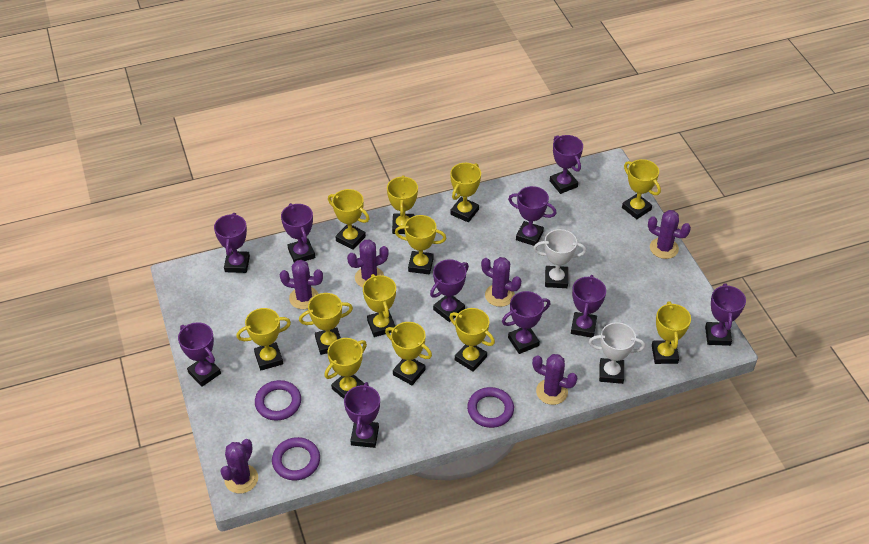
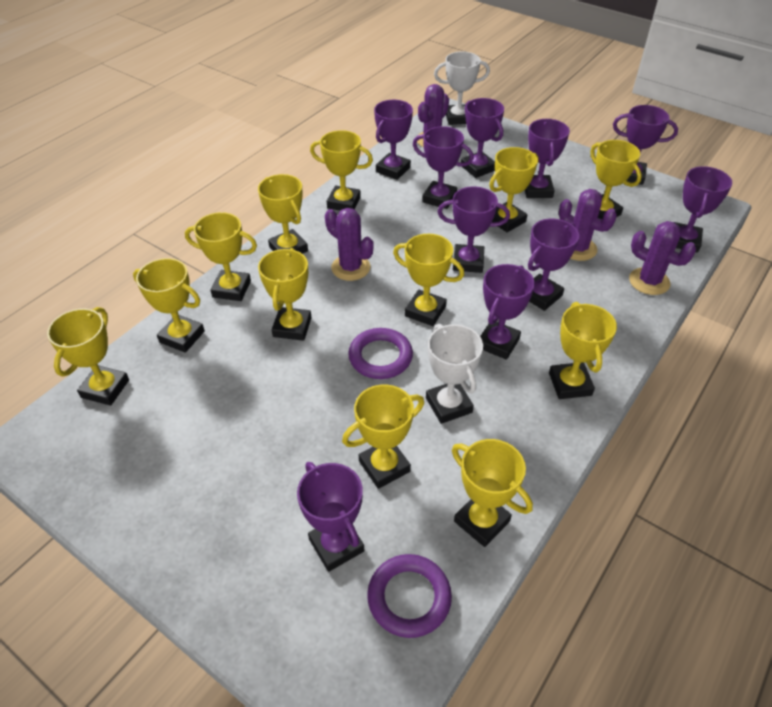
purple cactus: [220,439,258,493] [280,260,323,309] [347,239,389,287] [481,257,521,307] [532,354,577,405] [648,210,691,259] = 6 -> [325,208,374,281] [417,84,449,147] [559,189,617,261] [629,221,696,295] = 4
purple ring: [255,380,301,421] [272,437,320,480] [467,387,514,428] = 3 -> [348,328,413,379] [367,554,452,638] = 2

